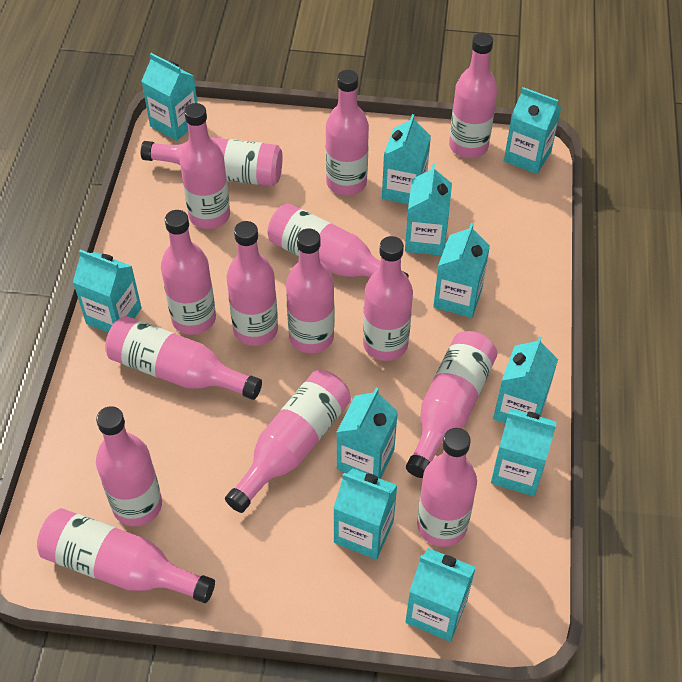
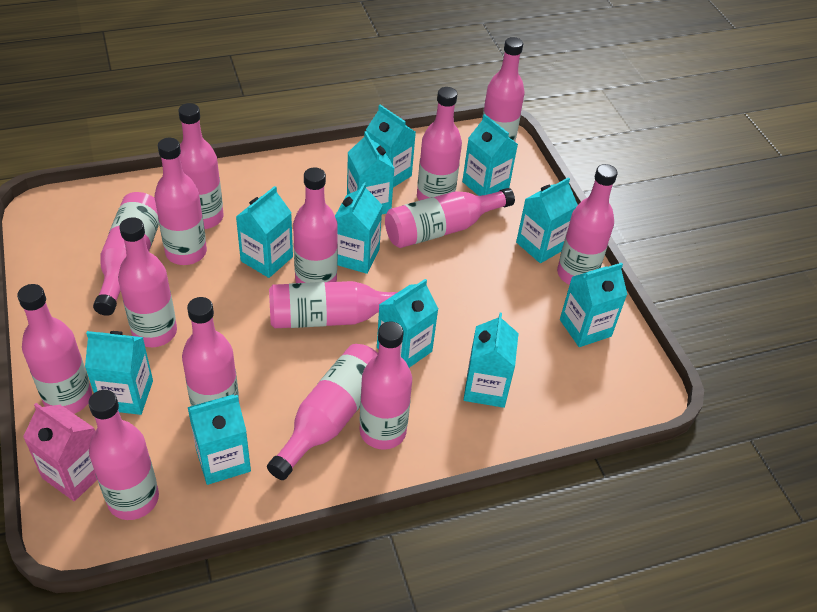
pink carton: none = 0 -> [23,403,97,501] = 1

